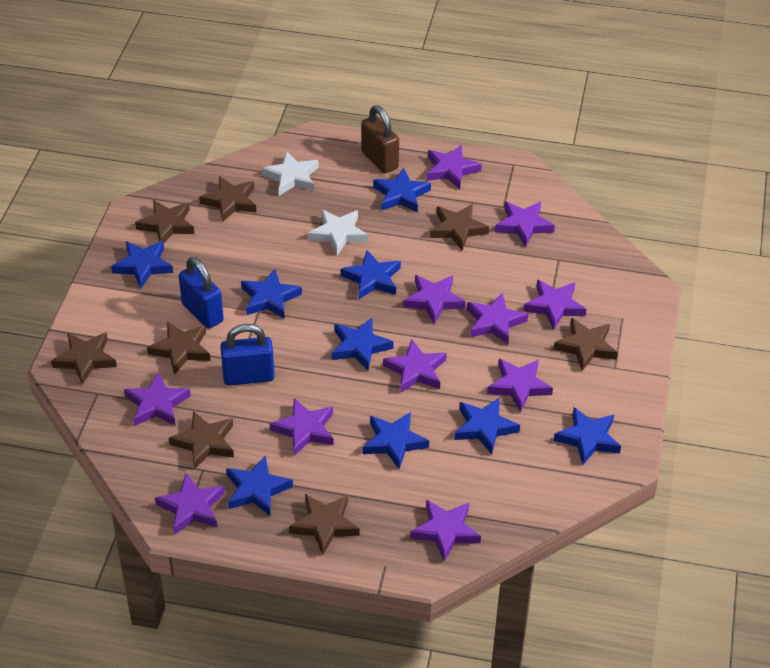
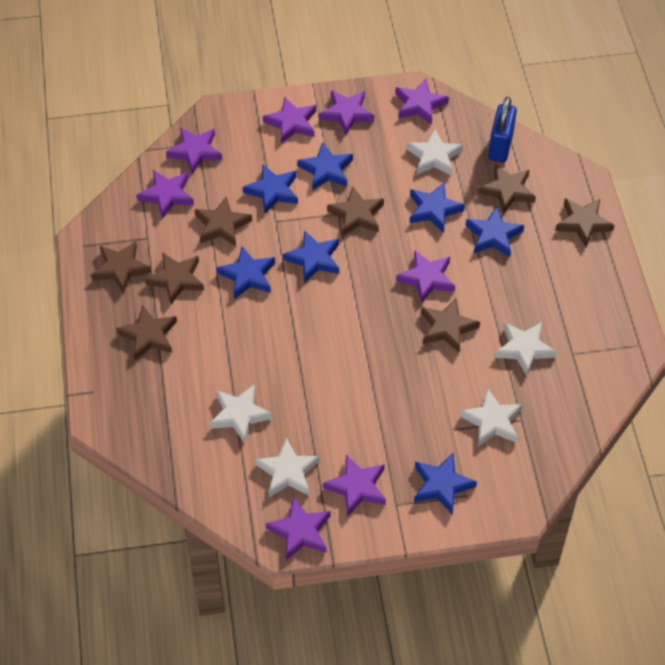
blue padlock: [179,257,224,329] [220,324,274,386] = 2 -> [488,97,517,163] = 1
blue star: [111,241,173,288] [226,455,293,516] [241,269,302,319] [332,318,394,370] [341,251,401,299] [363,412,429,469] [373,168,431,213] [454,397,520,454] [554,407,621,465] = 9 -> [217,246,275,299] [243,164,298,214] [283,230,339,283] [297,142,353,190] [410,183,465,233] [414,453,477,514] [465,206,524,257] = 7
brown padlock: [361,105,399,173] = 1 -> none = 0
purple star: [124,372,191,426] [155,473,224,535] [270,398,334,456] [383,339,447,393] [403,275,466,324] [410,499,481,561] [426,145,482,189] [467,293,528,344] [487,359,553,413] [495,202,555,247] [523,279,587,330] = 11 -> [137,170,194,219] [166,127,222,175] [263,97,316,144] [266,497,331,560] [319,90,374,135] [323,454,386,517] [395,79,449,125] [396,250,455,303] = 8
white star: [262,151,319,196] [308,210,368,255] = 2 -> [209,384,273,443] [255,437,320,497] [407,129,463,176] [460,388,523,446] [494,322,557,376] = 5

